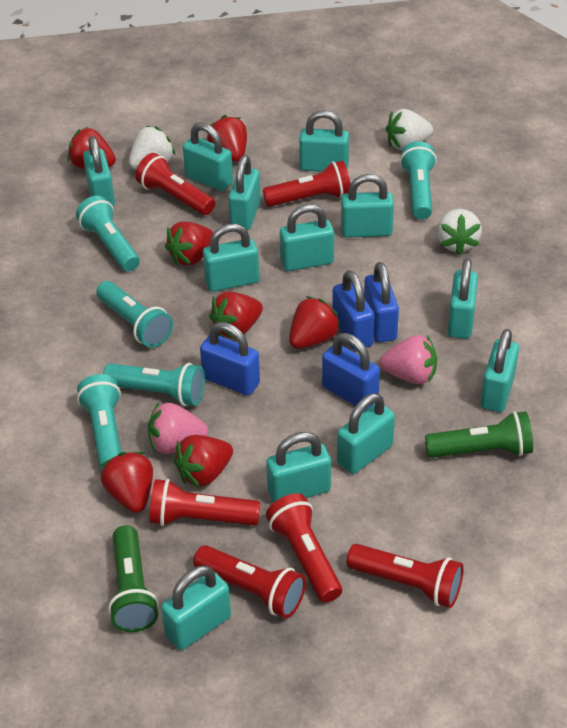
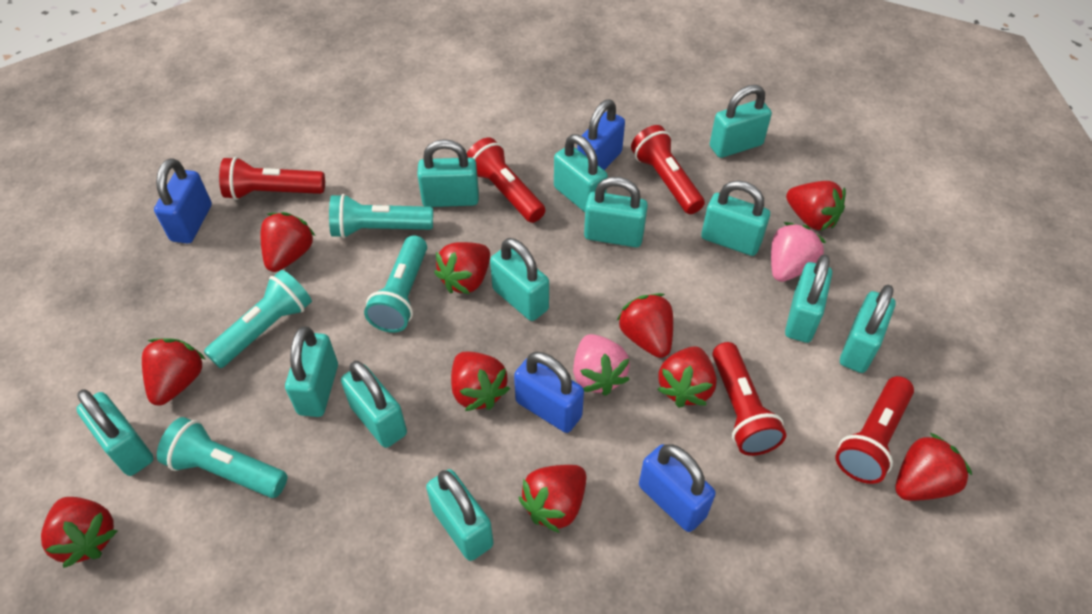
green flashlight: [108,525,159,632] [425,411,533,458] = 2 -> none = 0
red flashlight: [135,153,215,215] [149,479,260,526] [193,545,306,618] [263,160,351,207] [266,493,342,603] [347,544,464,608] = 6 -> [219,157,325,200] [467,138,545,223] [631,125,705,214] [712,342,786,456] [835,376,914,484] = 5
red strawberry: [67,127,116,169] [101,451,153,513] [165,222,213,266] [174,435,233,488] [207,115,247,162] [209,292,263,339] [289,296,341,349] = 7 -> [41,497,117,568] [142,339,205,406] [261,212,315,272] [434,242,490,294] [451,352,510,411] [519,465,586,533] [617,293,673,358] [657,346,717,408] [786,181,846,231] [895,433,972,501] = 10
turquoise flashlight: [76,196,140,272] [77,374,121,470] [96,281,173,348] [103,363,205,406] [400,141,437,220] = 5 -> [157,417,287,498] [204,270,312,368] [329,194,433,238] [364,235,427,333] = 4
white strawberry: [129,126,175,170] [386,109,433,150] [437,209,482,255] = 3 -> none = 0

